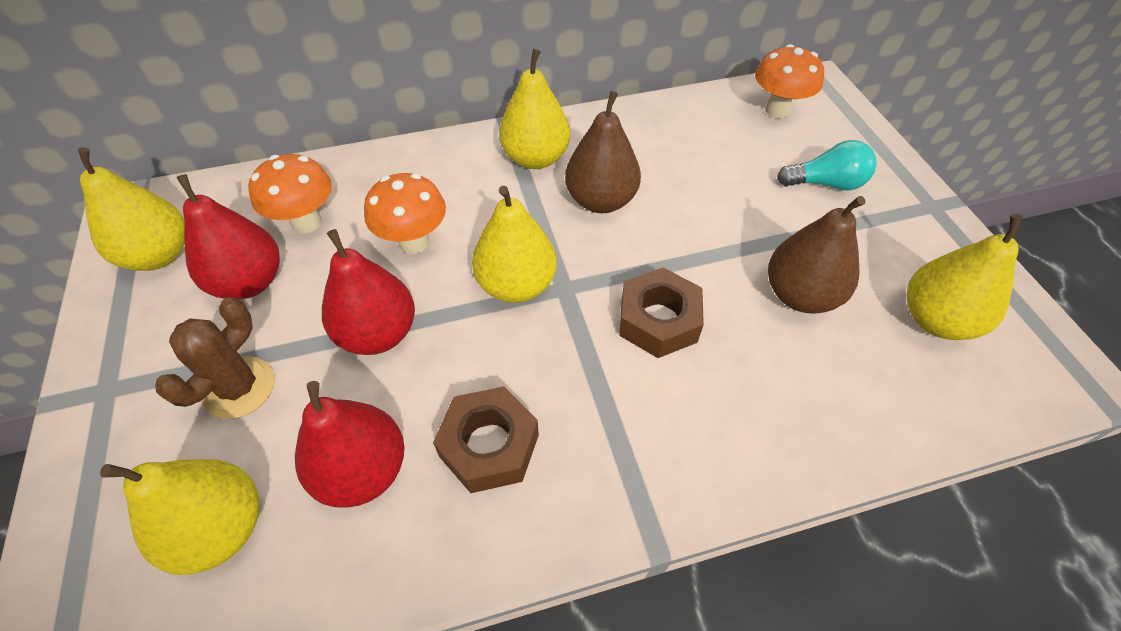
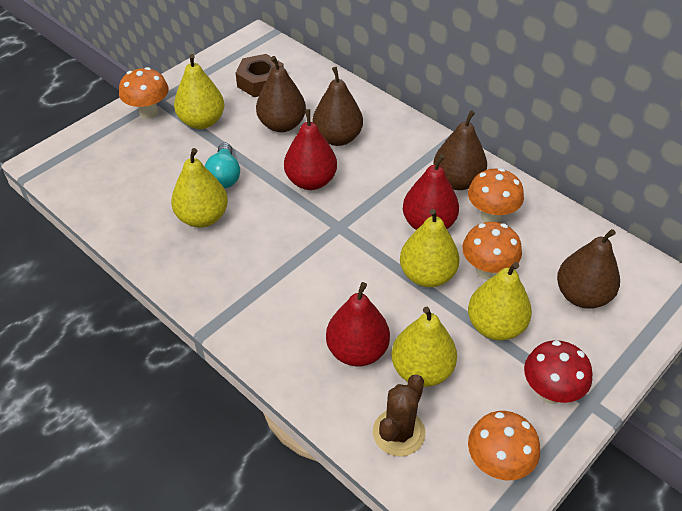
brown nut: [433,386,539,493] [619,267,704,358] = 2 -> [236,54,284,97] = 1
brown pear: [565,91,641,213] [768,196,866,314] = 2 -> [256,56,306,132] [313,67,363,146] [433,110,487,190] [557,229,620,309] = 4
orange mushroom: [248,154,332,234] [364,173,446,254] [755,44,824,118] = 3 -> [119,67,169,119] [462,222,522,280] [468,168,524,222] [468,411,540,480] = 4
red mushroom: none = 0 -> [524,340,592,404] = 1

